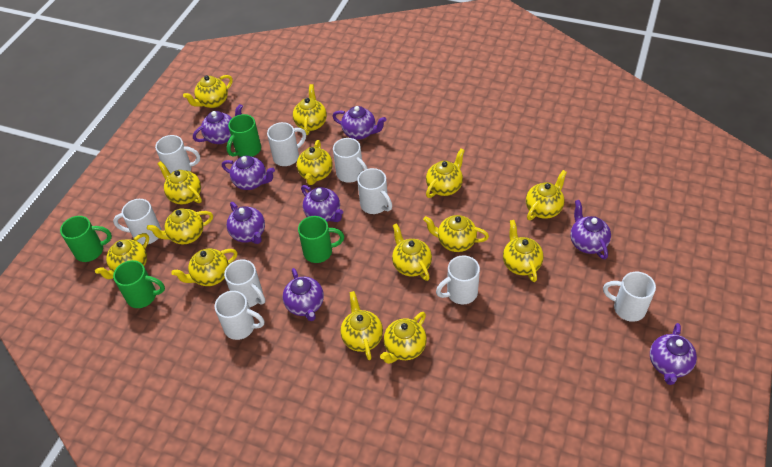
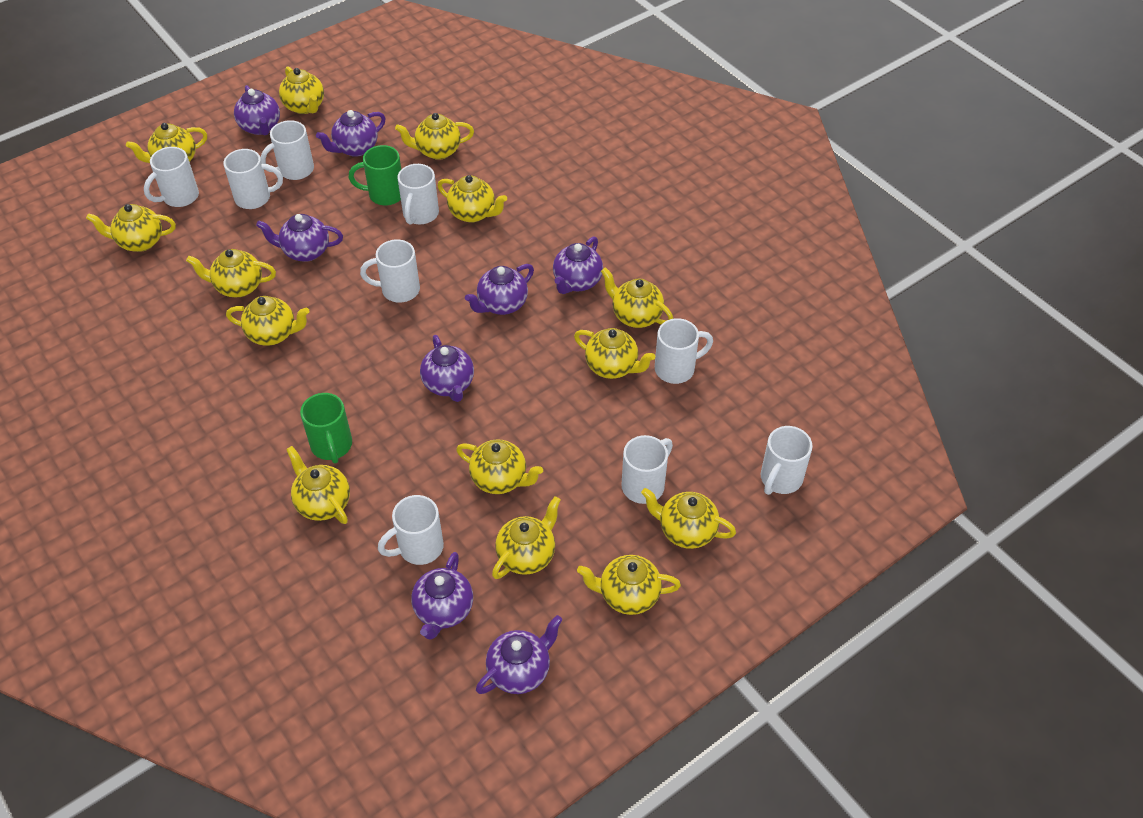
green mug: [60,216,112,262] [113,260,165,308] [227,114,261,157] [298,216,344,263] = 4 -> [300,393,352,463] [349,145,401,206] = 2

